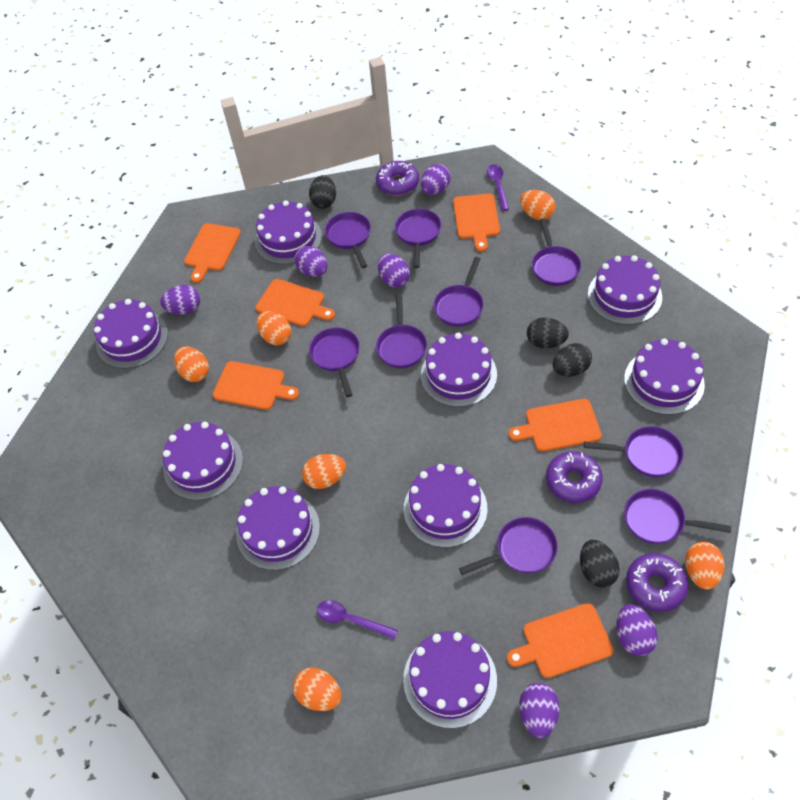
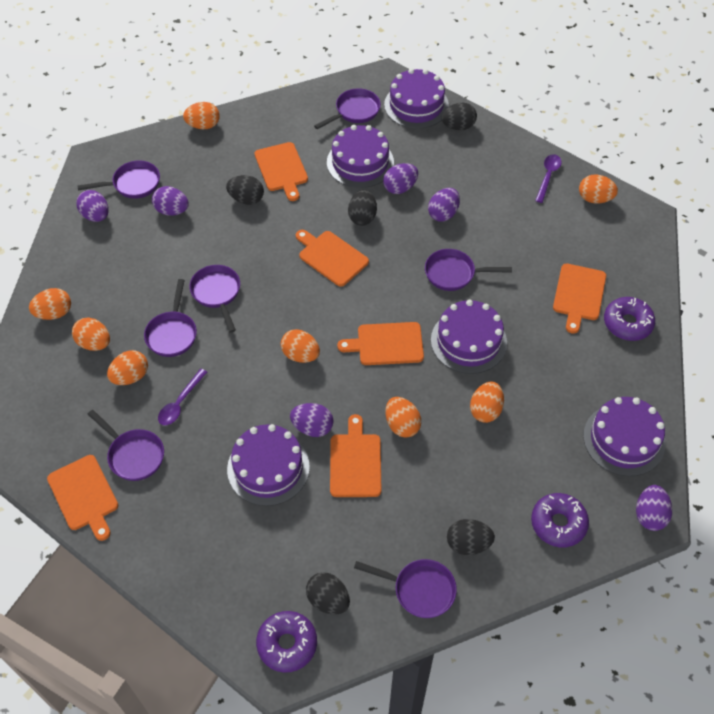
black egg: [309,175,336,209] [527,317,569,349] [553,343,592,377] [580,540,620,588] = 4 -> [226,175,264,205] [306,572,350,615] [348,190,377,226] [441,103,477,130] [447,519,495,555] = 5
orange egg: [174,346,209,382] [257,311,291,345] [293,668,341,711] [302,454,346,489] [520,190,556,220] [685,542,725,590] = 6 -> [29,288,71,320] [72,317,110,351] [107,350,148,385] [183,102,220,129] [281,329,320,363] [385,397,421,438] [470,382,504,423] [579,175,618,204] = 8
purple cake: [94,299,168,369] [163,422,243,500] [236,486,320,570] [255,200,322,264] [403,631,497,728] [404,464,487,548] [421,333,497,407] [588,255,662,325] [624,339,705,415] = 9 -> [227,424,310,506] [327,125,394,188] [384,68,449,129] [431,299,507,374] [583,397,665,476] = 5
purple pan: [309,328,360,397] [325,212,371,268] [376,293,427,368] [395,209,441,268] [433,257,484,327] [459,517,558,575] [532,218,581,286] [584,426,684,477] [624,489,731,544] = 9 -> [77,161,160,199] [88,410,164,481] [144,279,197,357] [189,265,240,333] [314,88,381,129] [354,559,457,618] [425,249,512,291] = 7

